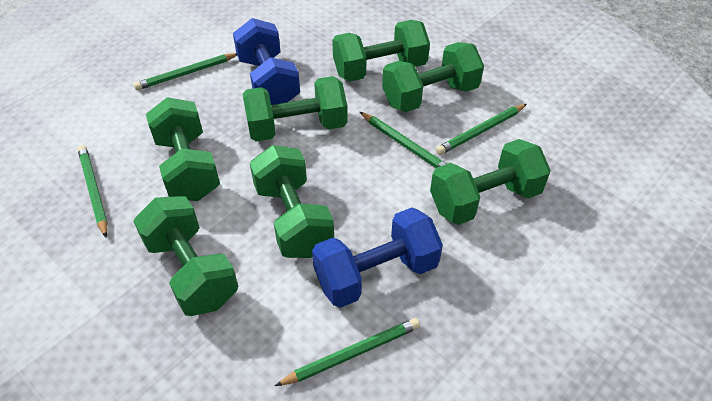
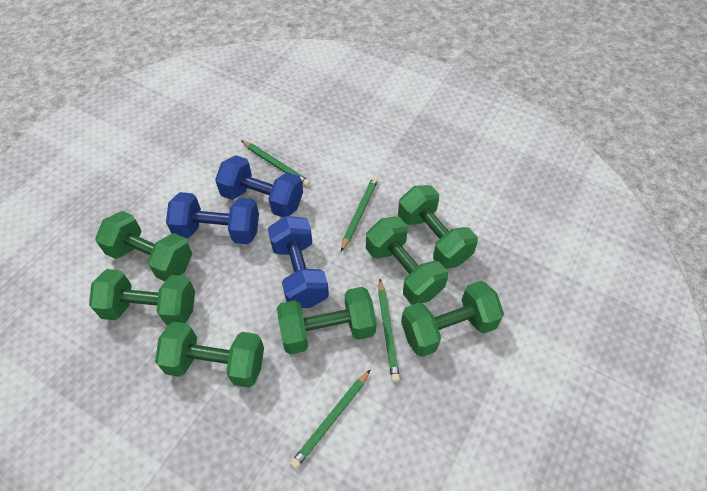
blue dumbbell: [233,18,300,105] [312,208,443,308] = 2 -> [166,192,259,244] [215,155,303,217] [268,216,329,308] = 3
green pencil: [78,145,108,238] [134,53,237,90] [275,318,420,386] [360,112,446,168] [436,104,527,155] = 5 -> [242,141,310,186] [290,369,371,469] [341,176,378,251] [378,279,400,382] = 4

